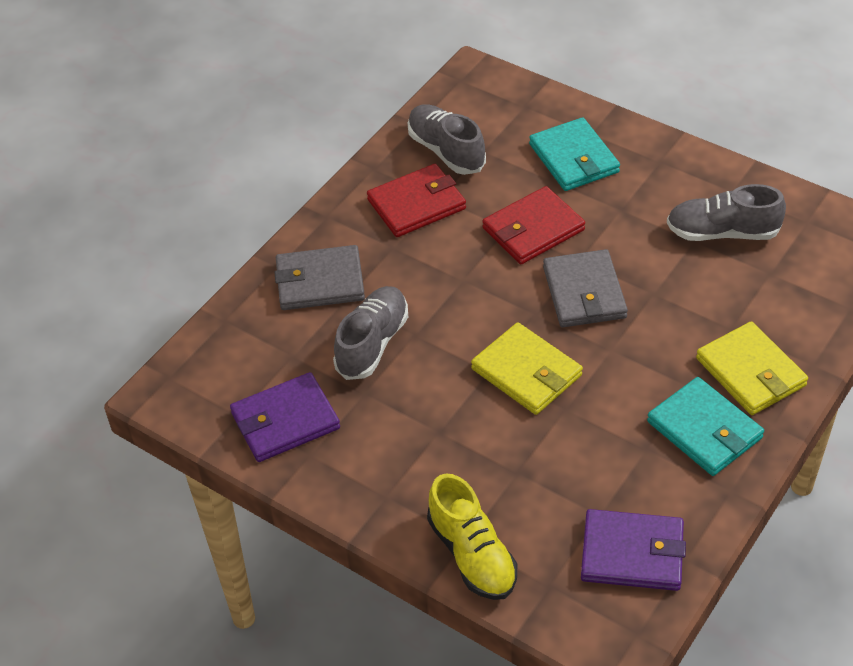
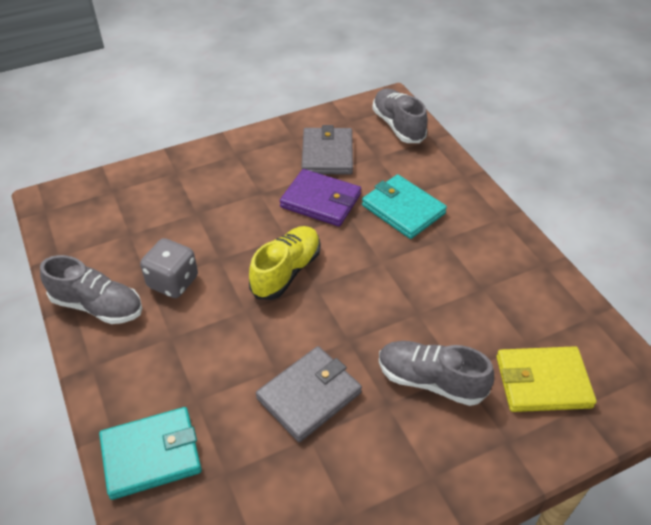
grey dice: none = 0 -> [140,238,198,298] = 1
purple wallet: [230,372,340,462] [581,509,686,591] = 2 -> [280,169,361,227] = 1
red wallet: [367,164,466,237] [482,186,585,264] = 2 -> none = 0
yellow wallet: [471,322,583,415] [696,321,808,415] = 2 -> [497,346,597,412] = 1

